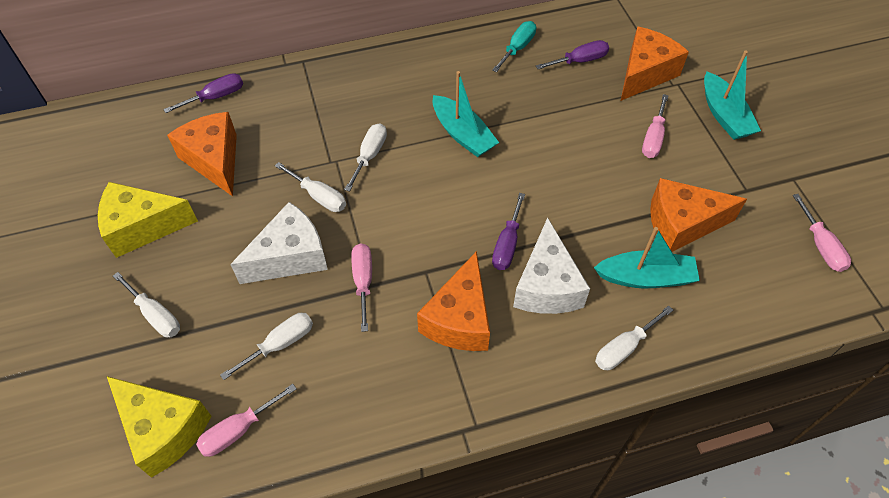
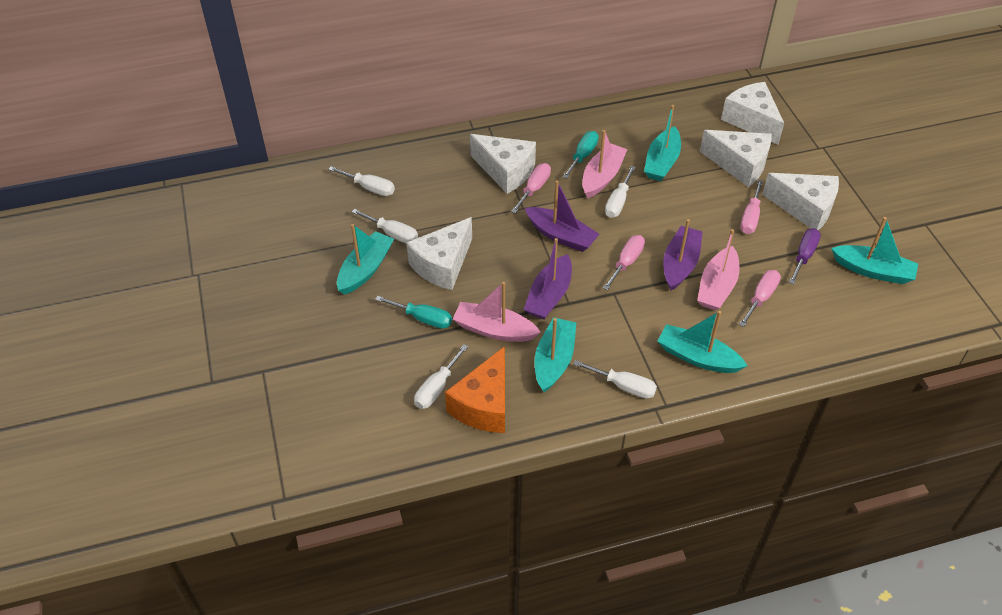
orange cheese: [167,112,237,196] [417,251,490,351] [621,27,689,101] [650,178,747,252] = 4 -> [445,346,505,433] = 1
pink boat: none = 0 -> [453,282,540,342] [582,130,627,198] [697,229,740,310] = 3
purple boat: none = 0 -> [524,238,572,320] [525,180,600,252] [663,219,703,291] = 3
purple screwdriver: [163,73,243,113] [492,193,525,270] [536,40,609,69] = 3 -> [789,228,821,284] = 1
turquoise boat: [433,71,499,157] [594,227,700,288] [704,51,761,140] = 3 -> [337,224,394,295] [535,317,576,392] [644,105,681,181] [658,311,747,373] [831,217,918,284] = 5
turquoise screwdriver: [492,21,536,72] = 1 -> [375,296,452,329] [563,131,599,179] = 2
white cheese: [230,202,328,284] [513,217,590,314] = 2 -> [407,217,472,290] [470,134,536,194] [700,130,771,187] [721,82,784,145] [762,173,839,230] = 5
yellow cheese: [98,182,198,258] [107,376,212,478] = 2 -> none = 0

